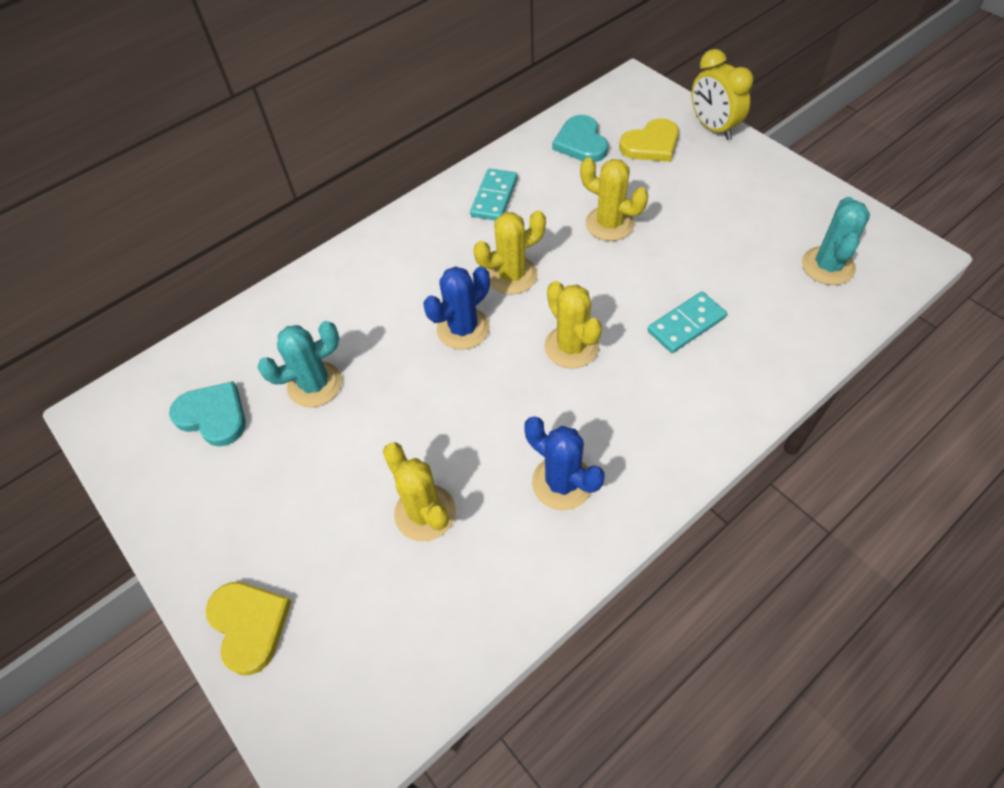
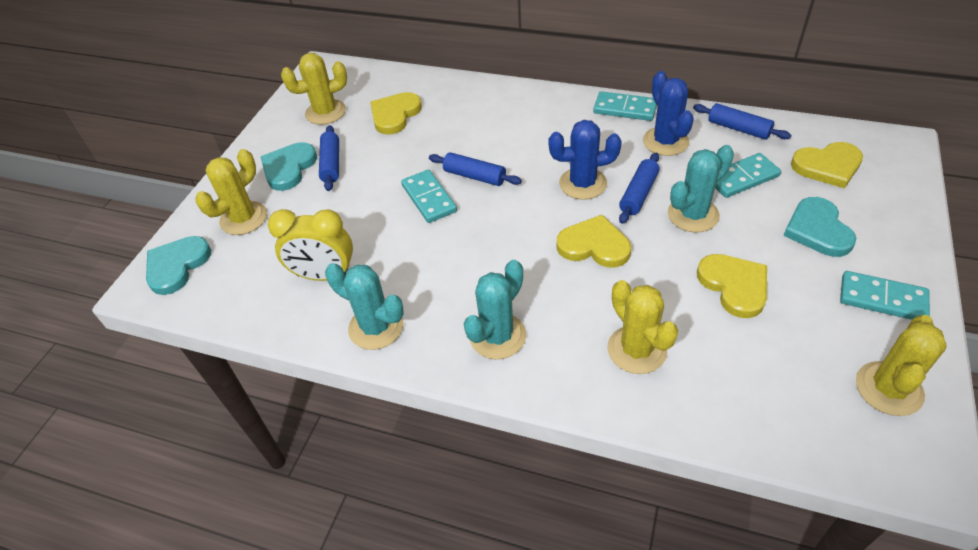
blue rolling pin: none = 0 -> [319,125,339,191] [429,152,522,186] [619,153,660,224] [693,103,791,140] = 4
turquoise cactus: [257,321,342,407] [802,197,870,285] = 2 -> [325,263,404,350] [464,260,526,359] [668,145,734,232] = 3
turquoise domino: [470,168,518,220] [648,292,727,353] = 2 -> [401,169,457,223] [593,91,657,121] [715,153,781,198] [840,271,930,320] = 4
turquoise heart: [169,381,246,447] [552,115,608,162] = 2 -> [146,236,211,295] [261,142,317,191] [783,197,856,257] = 3
yellow heart: [206,582,292,675] [619,118,679,162] = 2 -> [370,92,422,135] [556,215,631,268] [697,254,767,318] [791,142,863,188] = 4

